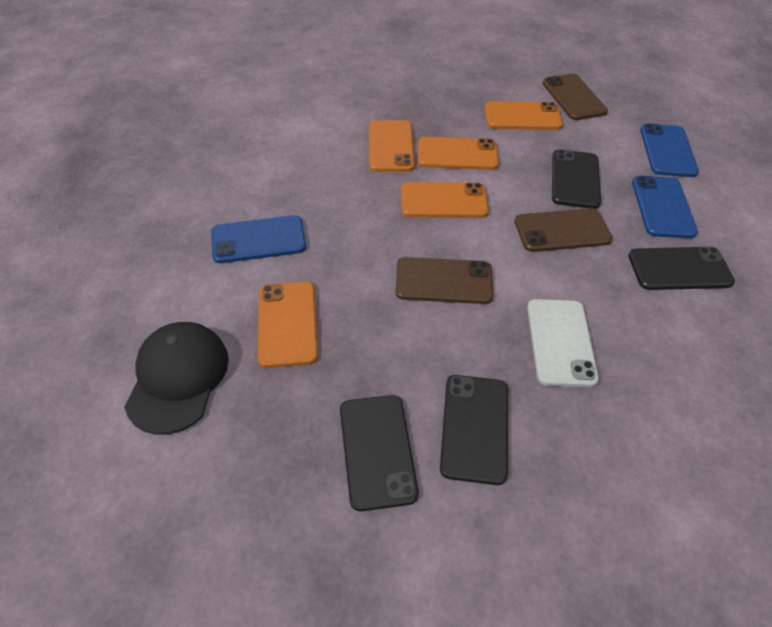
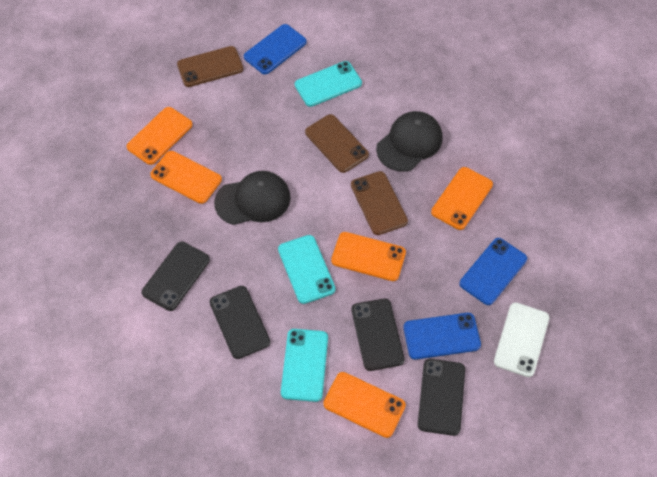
black cap: [124,322,229,435] = 1 -> [214,171,291,225] [376,111,442,172] = 2
turquoise phone: none = 0 -> [278,235,336,304] [281,329,328,402] [295,61,362,107] = 3

